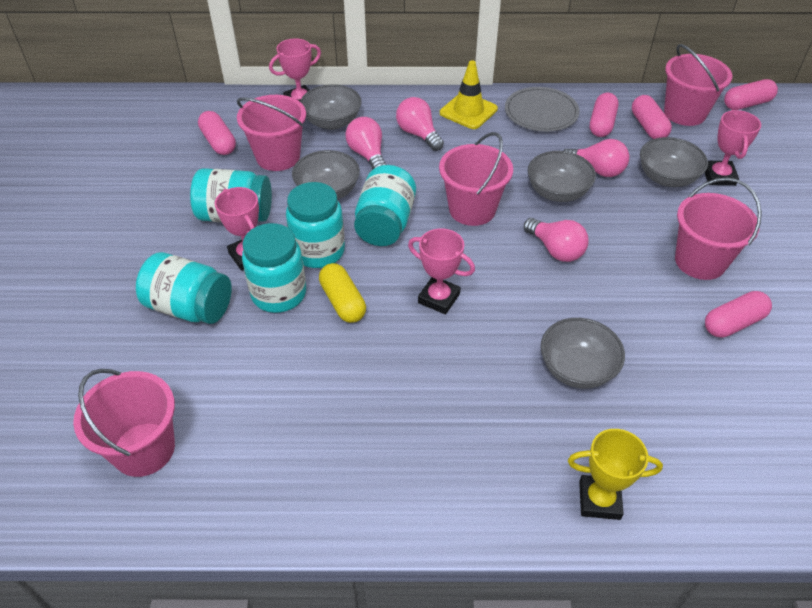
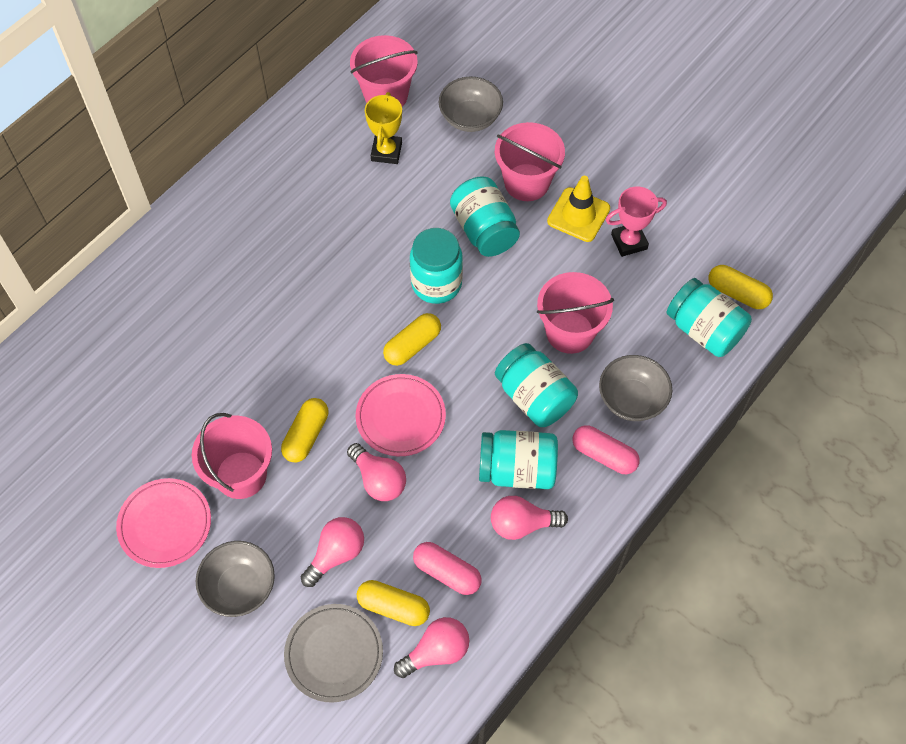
grey bowl: [292,150,360,200] [300,84,362,130] [528,151,596,202] [541,318,625,389] [640,137,708,187] = 5 -> [196,541,275,617] [439,76,503,132] [599,355,672,421] = 3
pink bucket: [73,369,175,477] [237,95,306,171] [439,132,513,226] [664,44,732,126] [675,178,762,280] = 5 -> [192,413,272,499] [350,35,418,107] [495,122,565,201] [537,272,614,354] = 4
pink capsule: [198,111,236,155] [590,92,619,137] [632,95,672,139] [705,291,772,338] [724,79,778,110] = 5 -> [413,542,482,595] [573,425,640,474] = 2
pink plate: none = 0 -> [116,478,211,568] [356,374,446,456] = 2
pink trophy: [215,187,259,271] [269,38,321,101] [408,228,475,315] [704,110,761,186] = 4 -> [606,186,667,257] = 1
yellow capsule: [319,263,366,323] = 1 -> [281,398,328,463] [357,580,430,626] [383,313,441,366] [709,265,773,309] = 4

